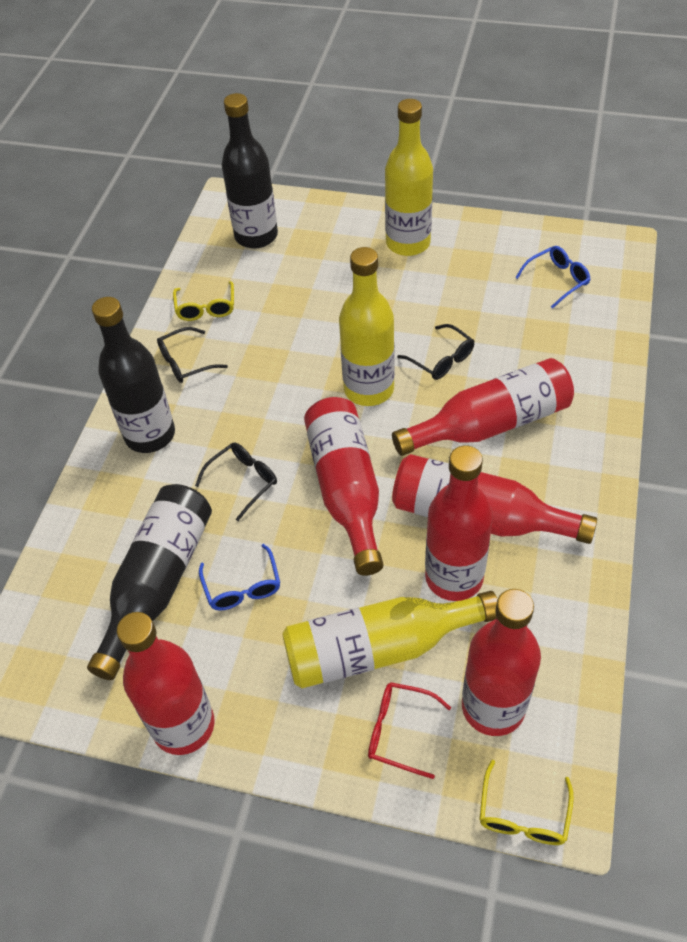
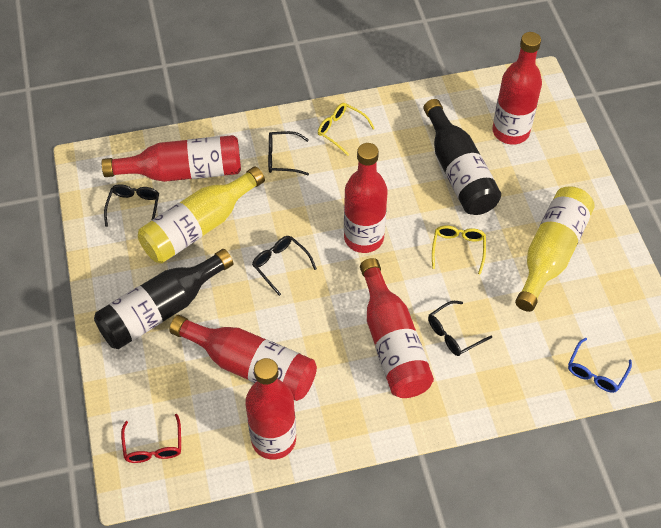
black bottle: [87,484,212,680] [92,297,175,453] [222,93,278,248] = 3 -> [94,249,233,349] [423,99,501,215] = 2
black glasses: [157,327,228,383] [195,443,277,521] [397,324,474,380] = 3 -> [104,184,159,227] [252,236,317,296] [268,131,309,175] [428,301,492,356] = 4
blue glasses: [199,544,280,611] [515,246,591,309] = 2 -> [568,338,632,393] = 1
yellow bottle: [282,591,497,688] [339,247,395,406] [385,99,433,256] = 3 -> [138,166,265,263] [515,187,595,312] = 2

